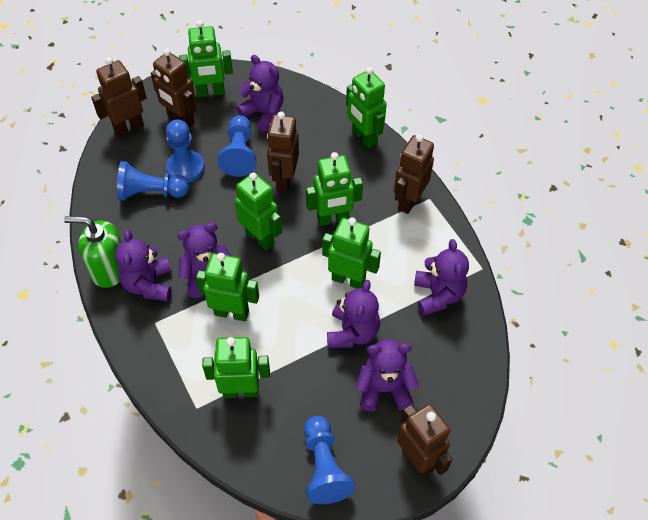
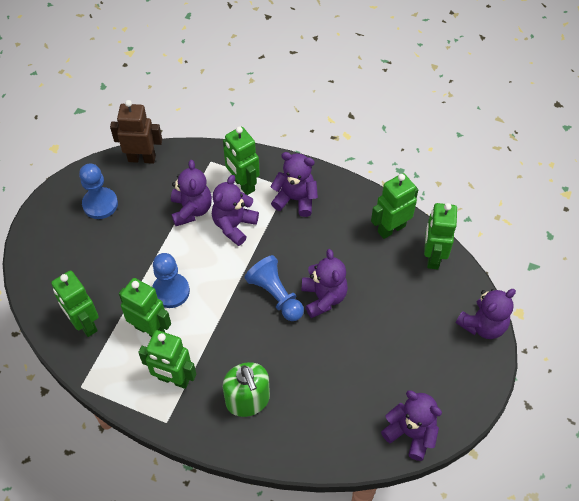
blue pawn: [117,161,189,201] [166,120,205,182] [218,115,256,177] [304,416,355,504] = 4 -> [79,164,118,219] [152,253,190,308] [245,255,304,321] = 3
brown robot: [91,57,147,137] [151,48,196,128] [267,111,299,192] [394,134,434,214] [397,404,452,478] = 5 -> [110,100,162,164] = 1
green robot: [179,20,233,97] [196,253,259,321] [202,337,270,398] [235,173,282,250] [306,152,363,226] [322,217,381,289] [346,67,387,148] = 7 -> [51,271,99,337] [119,278,171,337] [138,330,196,389] [223,126,260,195] [371,173,418,239] [424,203,457,270] = 6

